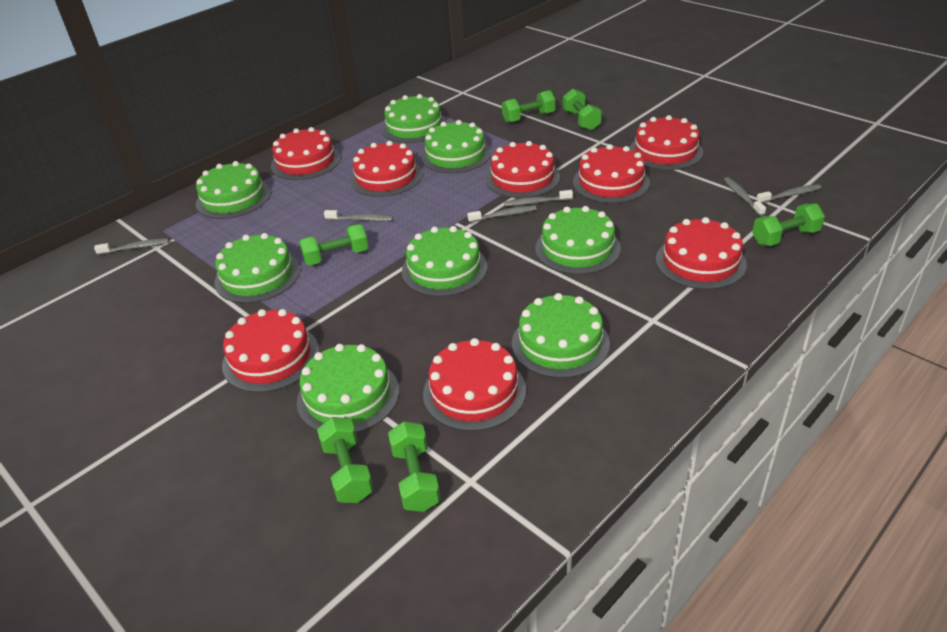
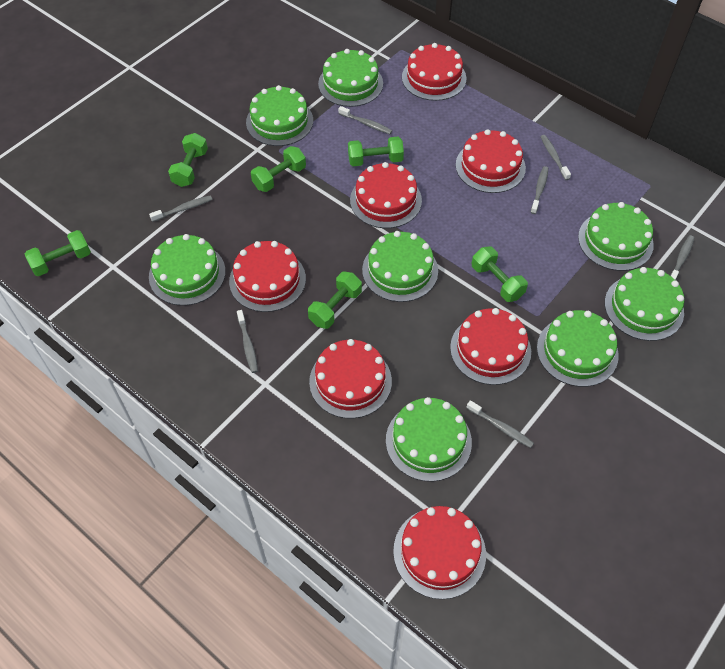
grey toothbrush: [94,238,169,255] [324,210,393,221] [467,205,537,223] [504,190,573,206] [724,177,766,216] [756,184,821,203] = 6 -> [149,195,213,222] [237,310,258,373] [338,106,392,134] [467,400,534,448] [531,166,548,214] [540,135,571,180] [670,235,694,280] = 7
red cake: [222,309,319,393] [271,127,341,180] [350,141,422,197] [423,338,526,431] [486,141,560,198] [573,144,650,203] [630,115,703,170] [656,217,747,289] = 8 -> [229,241,306,312] [309,339,392,418] [350,162,422,228] [393,506,486,599] [402,43,467,101] [450,308,531,385] [456,129,526,193] = 7

